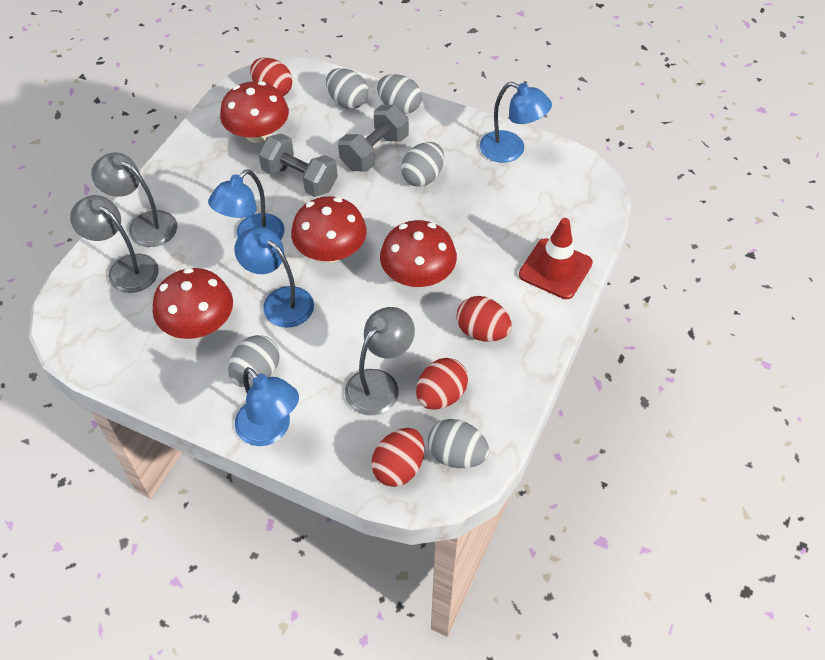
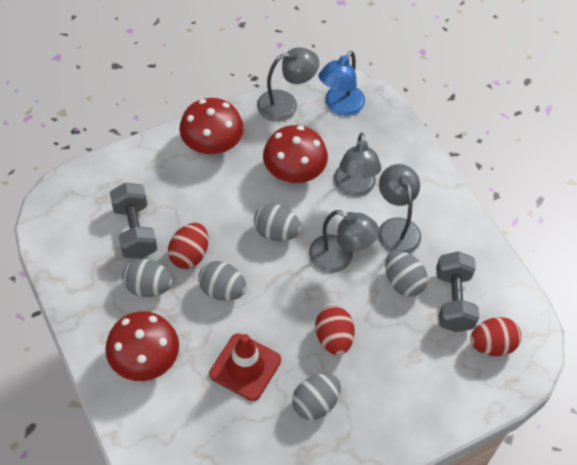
blue lamp: [208,169,285,240] [235,227,314,327] [235,367,299,446] [480,82,552,163] = 4 -> [318,51,365,116] = 1
grey lamp: [70,195,159,293] [91,153,177,247] [345,307,415,415] = 3 -> [257,47,319,122] [309,210,379,273] [334,133,381,197] [378,164,421,253] = 4
red egg: [250,58,292,96] [371,428,424,487] [416,358,468,410] [456,296,512,342] = 4 -> [168,223,208,269] [315,306,355,355] [470,317,521,356] = 3
red mushroom: [153,268,233,339] [220,81,289,143] [291,196,367,262] [380,220,457,287] = 4 -> [105,311,179,381] [179,98,244,154] [263,125,328,183] = 3

